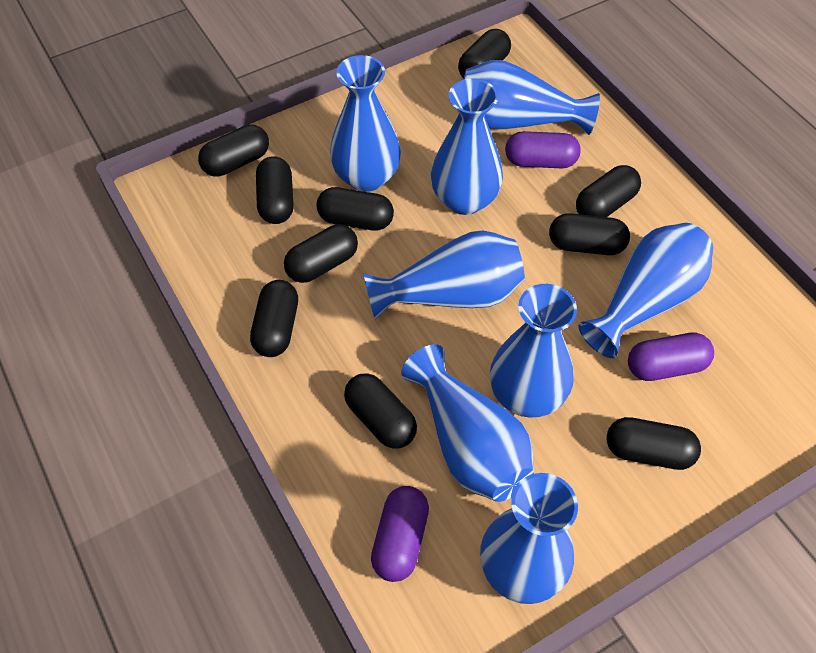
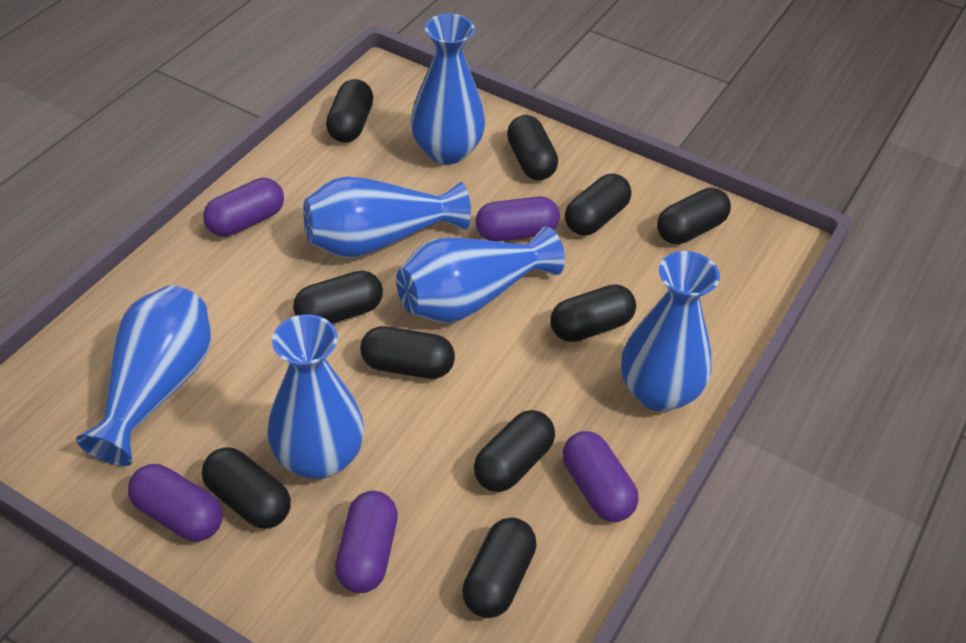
blue vase: [330,55,401,192] [364,231,525,319] [401,344,534,502] [431,78,503,215] [463,60,600,135] [480,473,578,604] [490,284,577,418] [578,223,713,358] = 8 -> [76,285,211,466] [267,314,364,479] [303,176,471,258] [396,226,565,323] [411,14,485,164] [621,251,720,412] = 6
purple capsule: [371,486,429,582] [505,131,581,168] [628,333,714,381] = 3 -> [128,464,223,542] [203,178,284,237] [335,491,398,593] [475,196,560,242] [562,431,638,522] = 5

